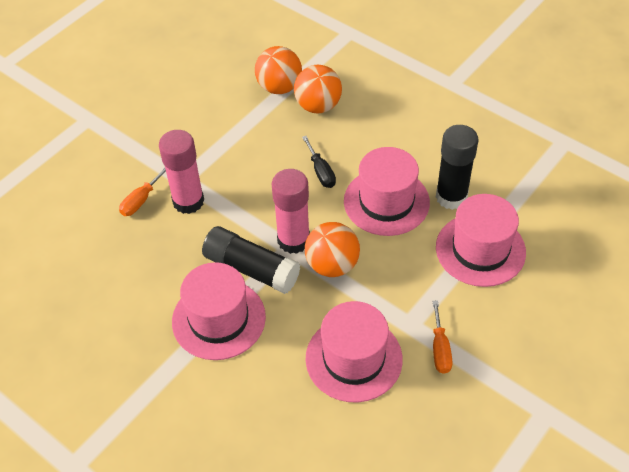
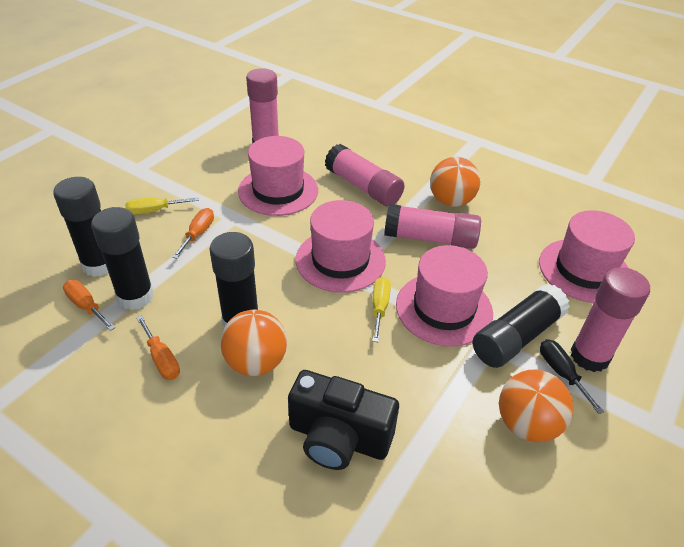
black camera: none = 0 -> [288,370,399,470] = 1
black glue stick: [202,226,300,294] [436,125,479,210] = 2 -> [53,177,108,277] [91,207,154,310] [210,232,259,327] [473,284,570,368] = 4
orange screwdriver: [119,167,166,216] [433,301,452,374] = 2 -> [63,280,115,331] [136,315,180,380] [172,208,214,259] = 3
pink glue stick: [159,130,204,214] [272,169,310,254] = 2 -> [246,68,279,144] [325,144,405,207] [384,204,481,249] [571,267,650,372] = 4
yellow screwdriver: none = 0 -> [125,197,199,215] [372,277,391,342] = 2

